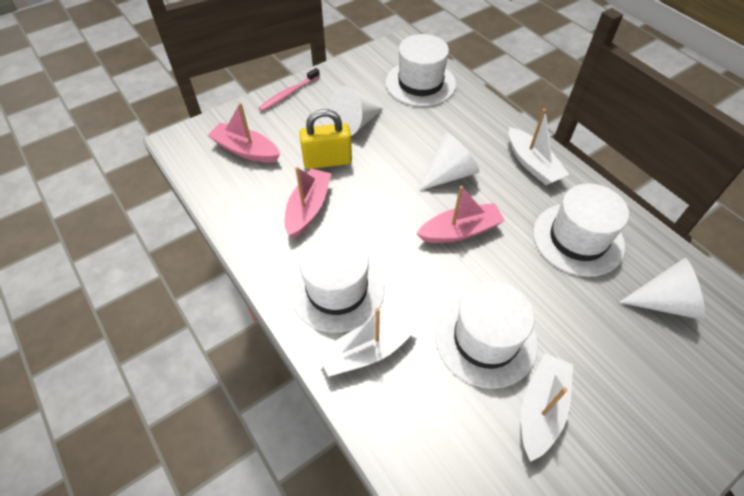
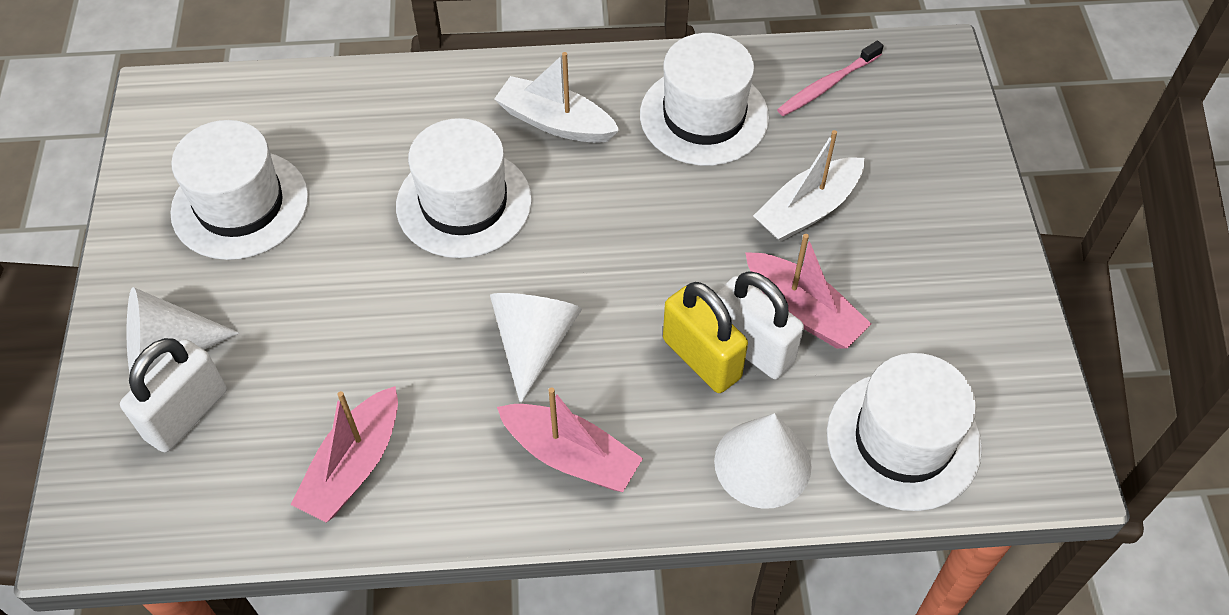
white boat: [317,308,417,377] [509,109,570,185] [521,353,573,462] = 3 -> [494,52,620,143] [753,130,864,242] = 2
white padlock: none = 0 -> [120,338,227,453] [717,271,804,379] = 2

